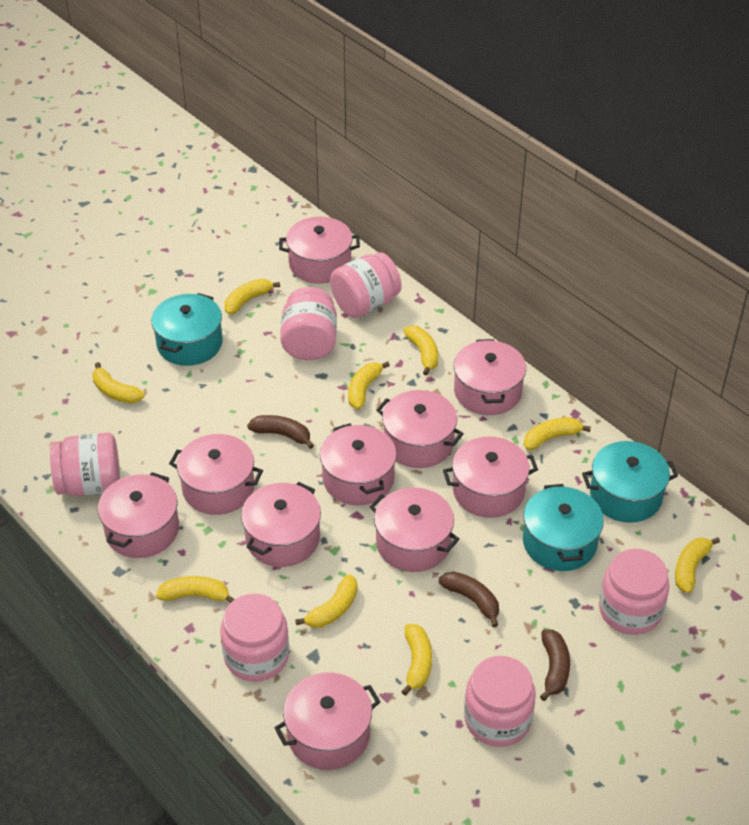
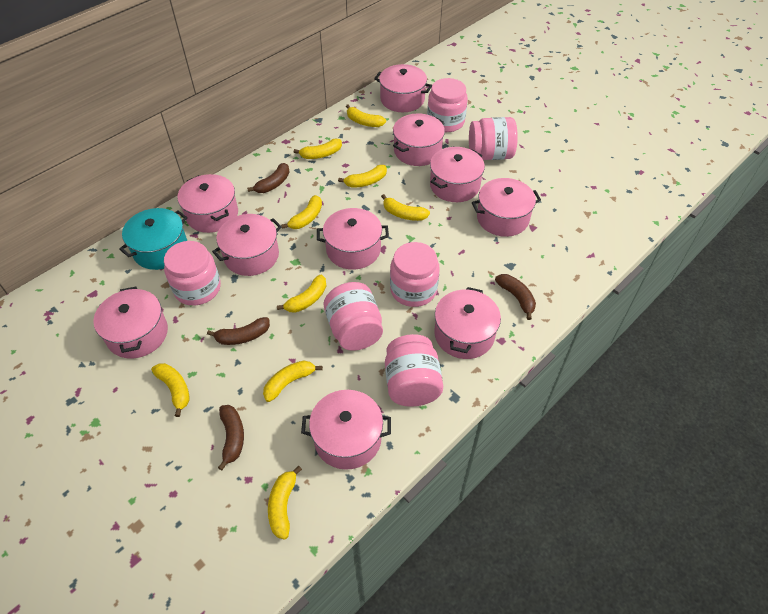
brown banana: [247,415,314,449] [439,571,499,627] [540,629,570,701] = 3 -> [207,317,270,345] [218,405,244,470] [247,163,289,193] [495,274,536,320] = 4
turquoise pot: [151,293,223,366] [523,484,604,571] [582,441,678,523] = 3 -> [119,208,187,270] = 1

